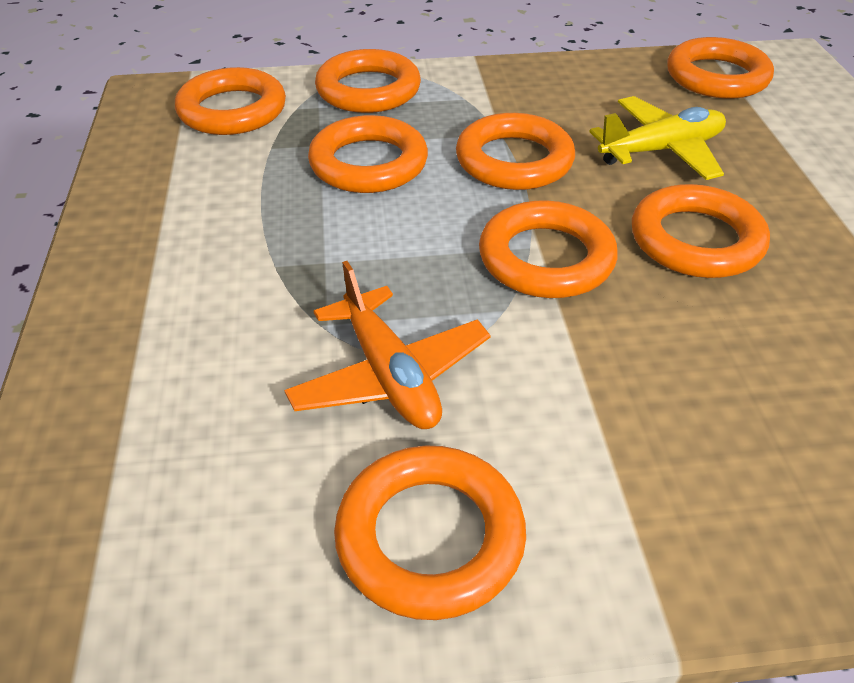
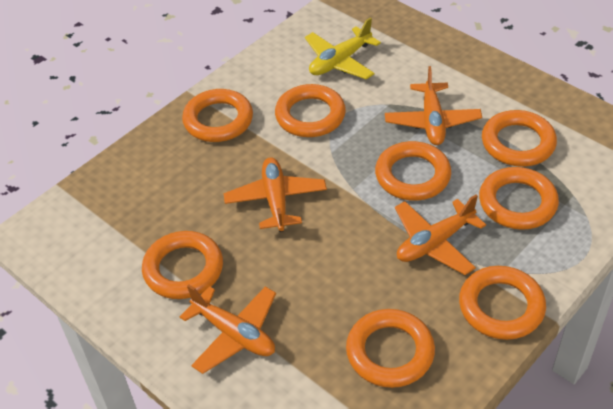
orange plane: [284,261,491,429] = 1 -> [180,285,276,374] [224,157,327,232] [385,66,482,145] [395,194,486,275] = 4

